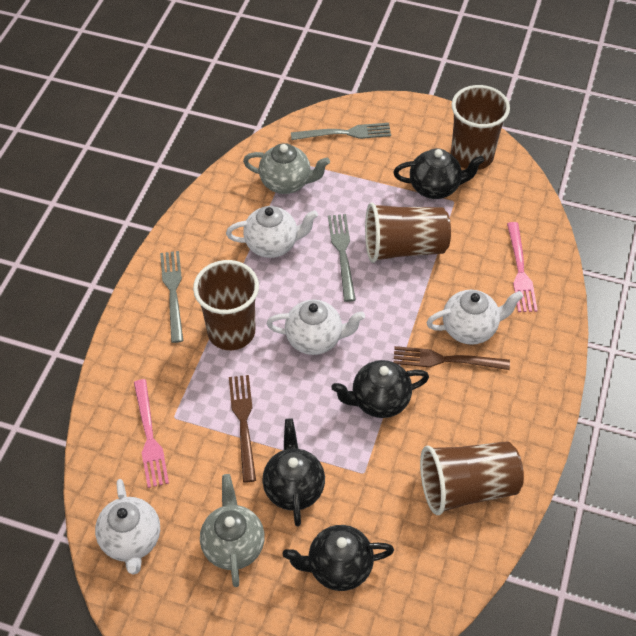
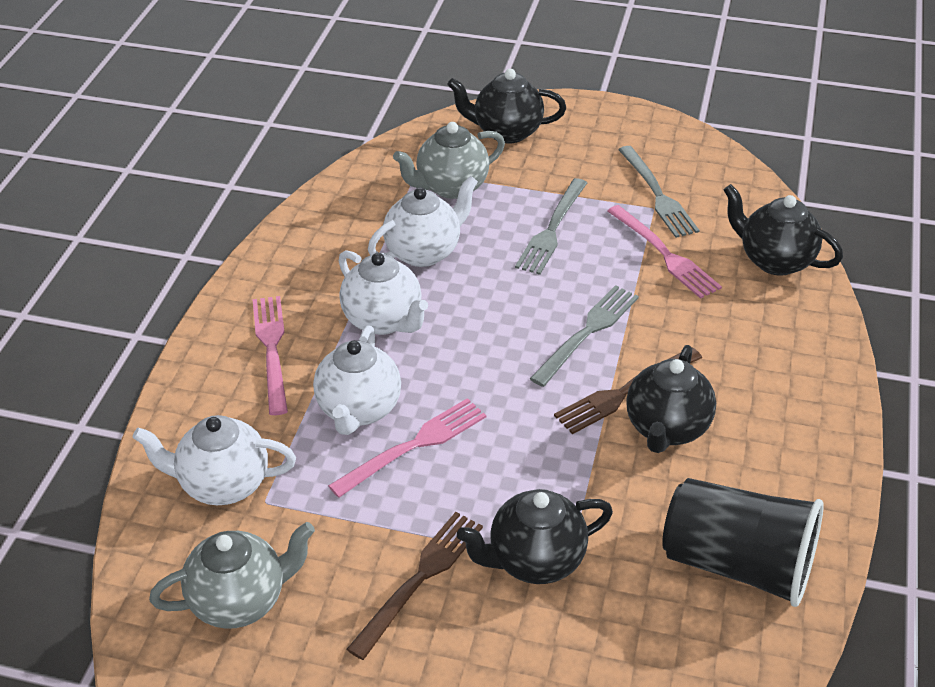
black cup: none = 0 -> [662,478,824,607] = 1
brown cup: [193,260,259,350] [365,203,451,263] [420,441,524,515] [451,85,510,170] = 4 -> none = 0
pink fork: [134,379,169,488] [507,222,538,312] = 2 -> [252,296,288,415] [328,398,486,498] [608,205,722,299] = 3

